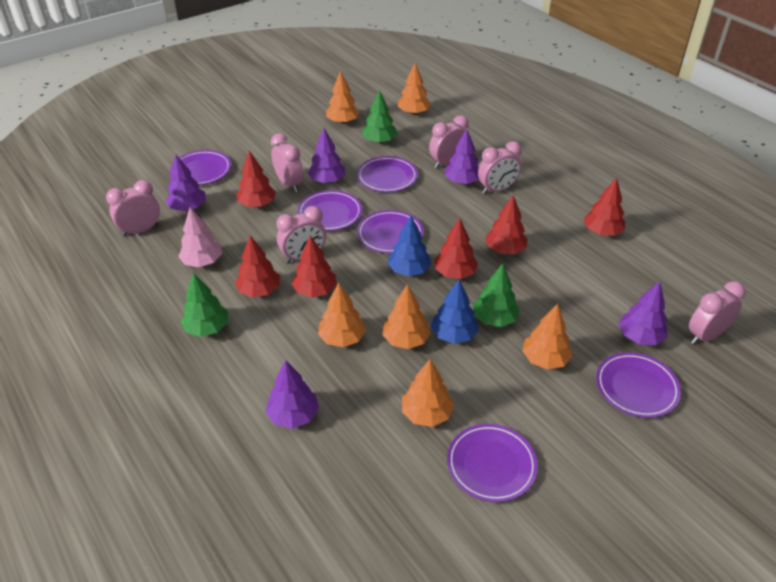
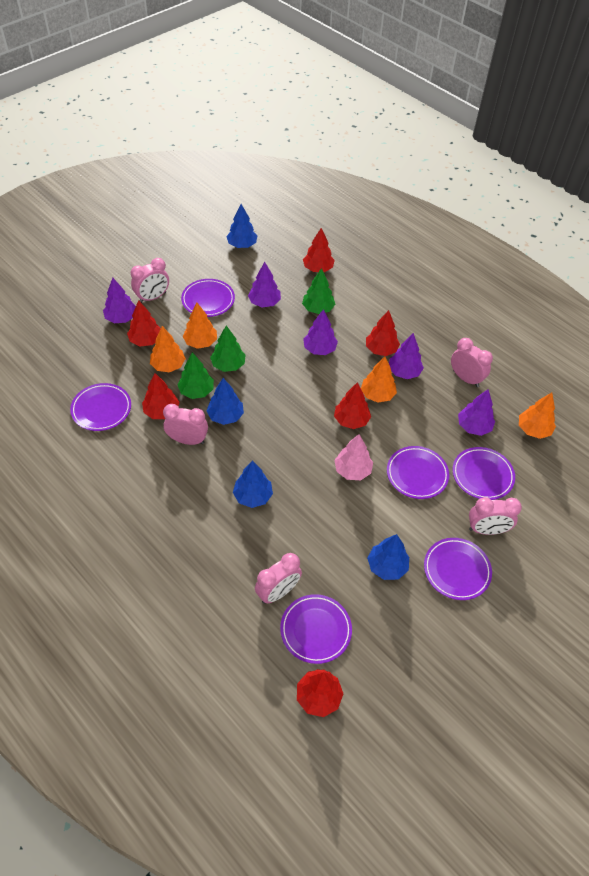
blue tree: [388,216,432,276] [431,280,479,344] = 2 -> [207,378,244,425] [226,204,257,248] [233,461,273,508] [367,534,409,580] = 4
orange tree: [318,283,366,347] [326,71,360,124] [383,284,431,349] [398,63,431,115] [402,359,454,427] [522,304,572,369] = 6 -> [150,326,186,372] [183,303,217,349] [361,357,397,403] [519,393,556,439] = 4
pink clock: [106,180,160,237] [271,133,304,192] [276,206,326,263] [429,115,469,168] [478,141,522,194] [689,281,746,344] = 6 -> [131,258,169,303] [163,404,208,445] [255,553,302,604] [451,338,493,387] [469,497,522,535] = 5

